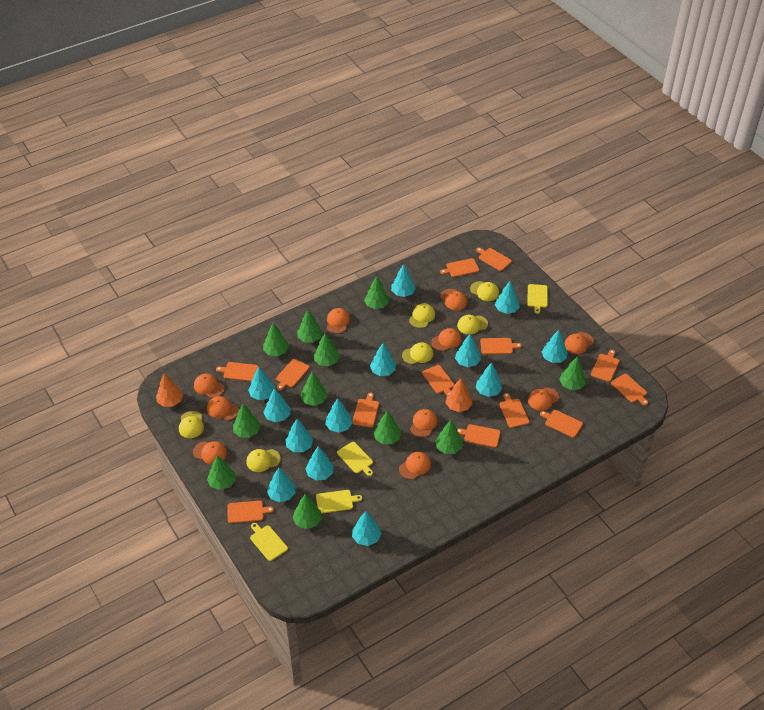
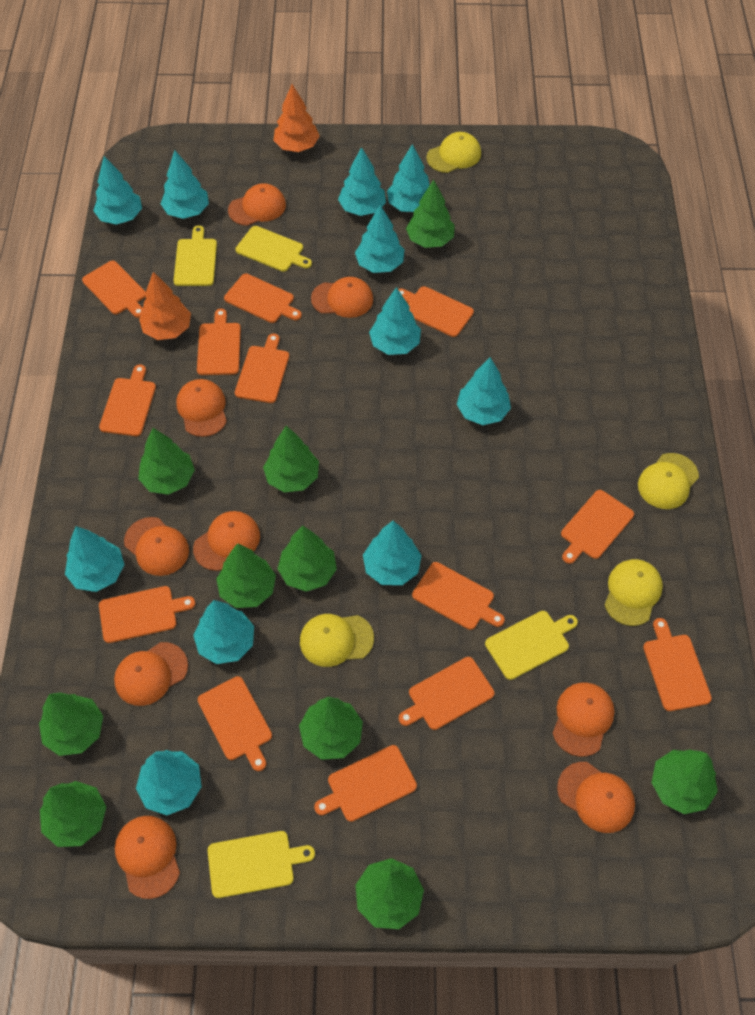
green tree: [207,455,235,490] [233,404,260,438] [263,323,289,356] [292,494,322,529] [297,310,323,343] [301,372,327,406] [314,333,340,366] [364,276,389,309] [374,410,401,444] [435,420,463,454] [559,356,586,390] = 11 -> [39,692,103,756] [40,781,106,847] [138,428,195,495] [216,543,276,608] [263,426,319,493] [278,525,337,591] [299,696,363,760] [355,858,424,929] [406,179,455,248] [651,749,718,814] = 10
orange cap: [193,441,227,464] [194,374,225,398] [207,396,239,420] [327,308,350,333] [399,452,431,479] [410,409,438,437] [431,328,462,351] [440,289,468,311] [528,387,559,411] [564,332,594,354] = 10 -> [114,642,188,706] [115,816,180,899] [124,517,189,576] [176,379,227,437] [193,511,260,571] [228,183,286,226] [311,277,373,318] [553,682,614,757] [557,762,635,833] = 9
turquoise tree: [248,367,275,400] [263,388,290,422] [267,468,296,502] [285,419,313,452] [305,446,334,481] [325,398,353,433] [352,511,381,546] [370,343,396,376] [391,264,416,297] [455,334,481,367] [476,363,502,397] [495,281,520,314] [542,330,567,363] = 13 -> [65,526,124,592] [93,156,142,225] [136,750,202,815] [160,150,209,219] [193,600,254,664] [338,147,386,216] [355,205,404,273] [363,521,422,585] [369,287,421,355] [387,144,430,212] [456,357,511,425] = 11
yellow cap: [179,411,204,438] [246,449,281,472] [402,342,433,364] [409,303,435,328] [457,315,488,334] [470,281,499,301] = 6 -> [300,614,374,667] [426,132,481,173] [605,559,663,626] [638,453,699,509] = 4

